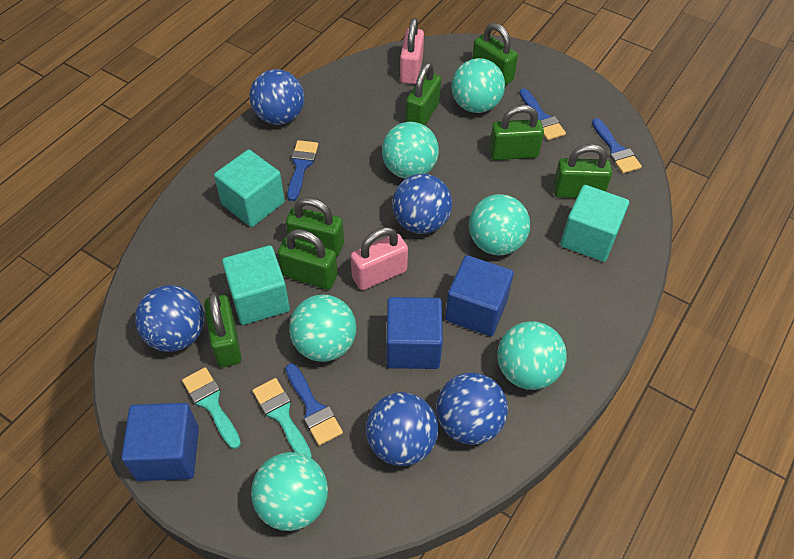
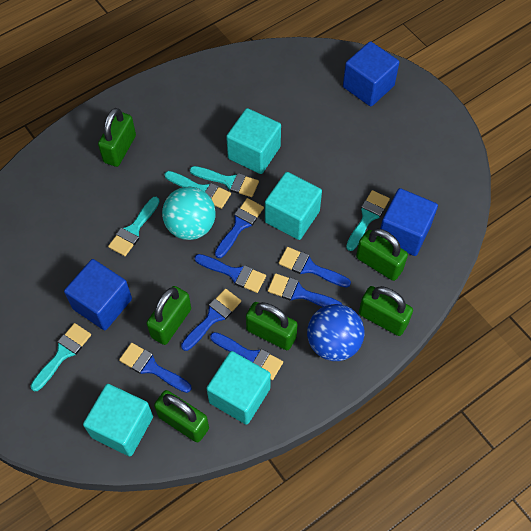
blue ball: [135,285,204,352] [250,69,304,125] [366,392,438,466] [392,174,452,234] [436,373,508,445] = 5 -> [307,304,364,361] = 1
blue brush: [285,363,343,446] [287,140,318,201] [519,88,566,140] [592,118,642,174] = 4 -> [119,343,192,393] [181,289,241,351] [194,254,266,293] [210,332,283,380] [215,198,264,258] [268,273,342,307] [279,247,351,288] = 7
green padlock: [204,292,242,367] [278,229,338,290] [286,197,344,256] [406,63,441,125] [472,23,518,86] [489,105,544,160] [553,144,612,198] = 7 -> [98,108,136,167] [146,286,191,345] [154,390,209,442] [246,302,298,350] [356,229,408,281] [359,286,413,336] = 6
pink padlock: [351,227,408,290] [400,18,424,84] = 2 -> none = 0
turquoise ball: [251,452,328,531] [289,295,356,362] [382,122,439,179] [451,58,505,113] [469,194,530,255] [498,321,567,390] = 6 -> [162,187,216,240] = 1
turquoise brush: [182,367,241,449] [252,378,312,458] = 2 -> [31,323,91,391] [108,197,160,256] [165,171,231,209] [190,166,259,197] [346,190,390,251] = 5
turquoise cube: [214,149,285,227] [222,245,290,325] [560,185,629,262] = 3 -> [83,384,153,456] [206,351,271,425] [226,108,281,174] [265,172,322,240] = 4

